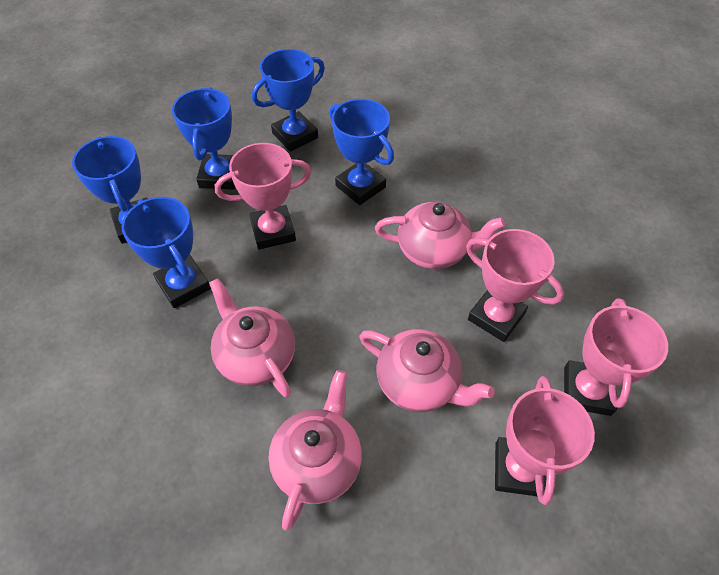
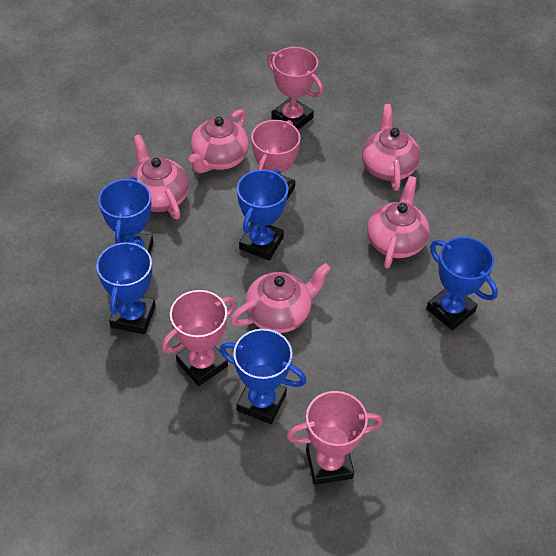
pink teapot: [209,278,295,397] [268,370,362,531] [359,329,495,412] [375,202,505,269] = 4 -> [129,135,189,219] [189,110,249,173] [230,263,331,333] [362,104,420,191] [367,176,429,269] = 5

